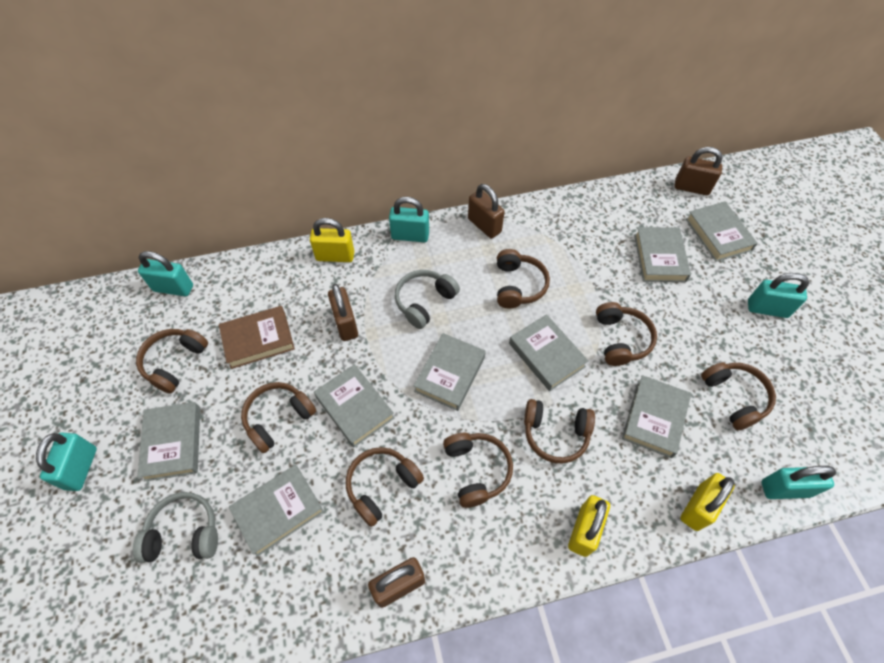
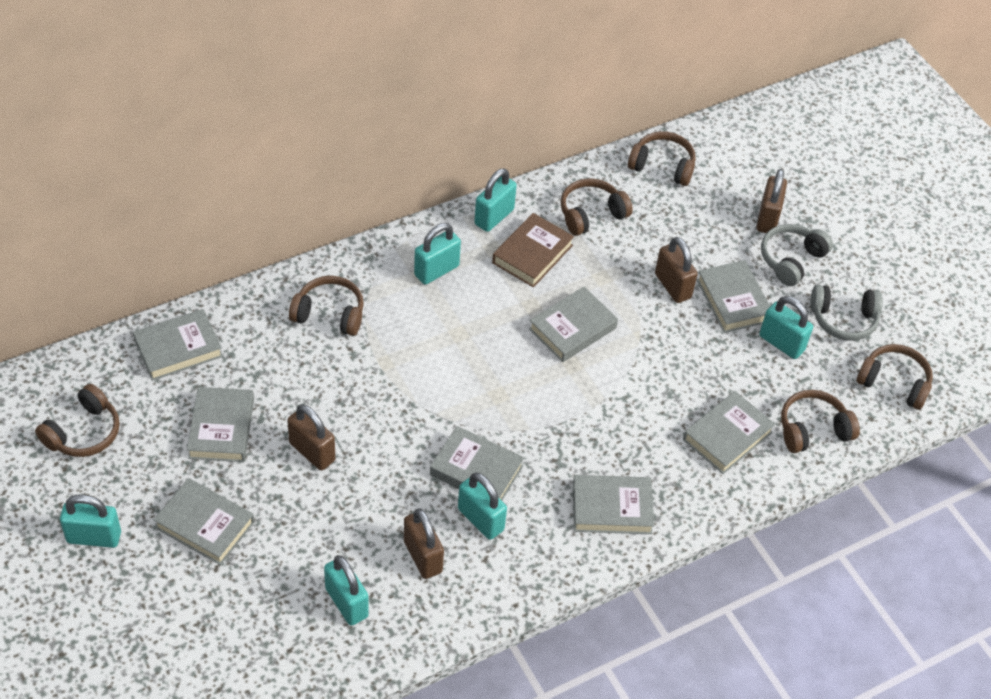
brown headphones: [136,329,208,394] [241,382,316,453] [346,447,424,527] [443,433,513,508] [497,249,550,309] [524,399,595,464] [596,302,657,366] [701,362,776,430] = 8 -> [35,384,120,457] [289,276,364,336] [561,178,633,236] [628,131,696,186] [781,390,860,453] [856,344,933,410] = 6
turquoise padlock: [36,433,97,491] [138,251,193,296] [389,197,429,242] [748,273,809,318] [762,466,836,499] = 5 -> [60,495,121,548] [324,555,369,626] [414,223,461,285] [458,473,507,540] [474,168,517,232] [759,296,813,359] = 6
yellow padlock: [310,218,354,262] [568,495,610,557] [680,473,735,531] = 3 -> none = 0

